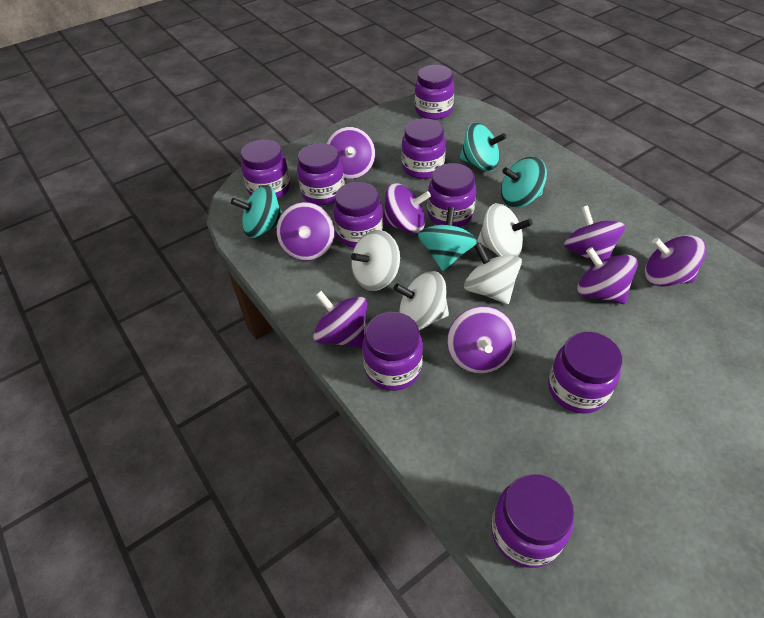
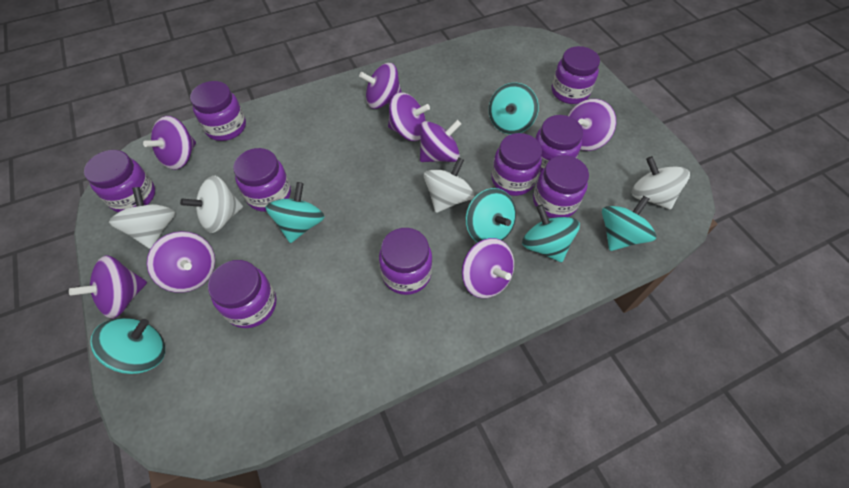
turquoise spinning top: [231,185,282,238] [418,207,477,271] [460,123,507,171] [501,157,547,208] = 4 -> [90,318,165,374] [265,182,325,243] [466,188,516,243] [489,83,539,134] [522,204,580,262] [602,196,657,251] = 6

